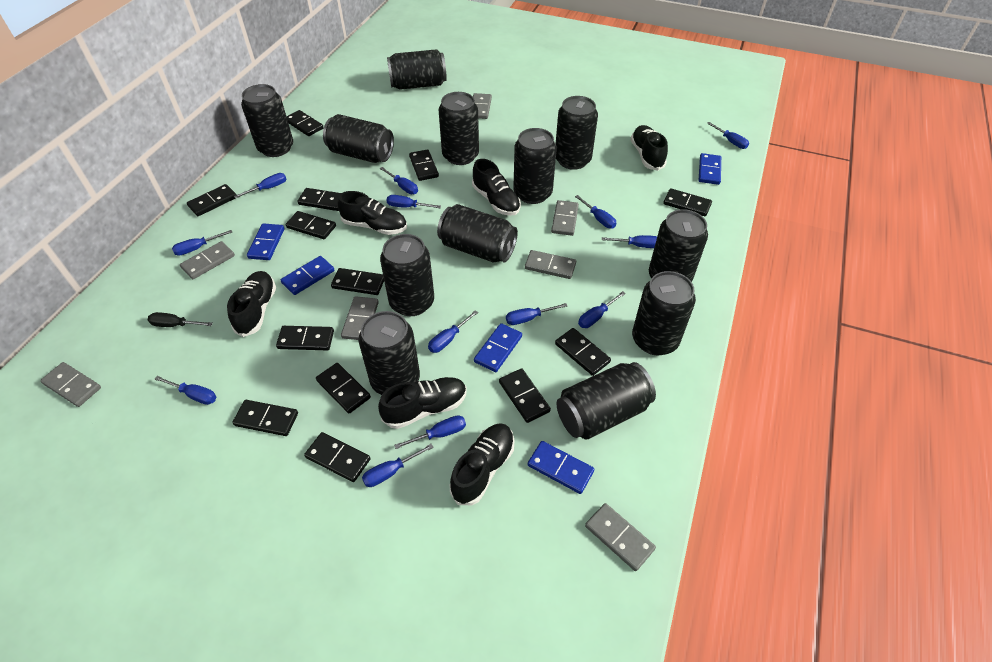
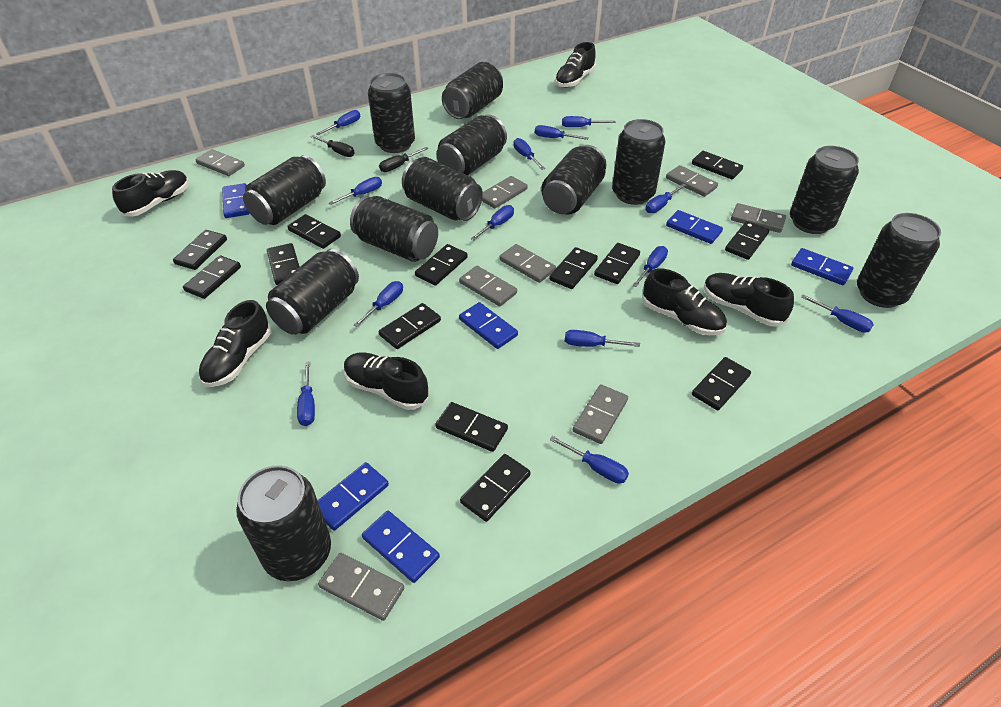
black screwdriver: [148,312,213,327] = 1 -> [311,135,355,157] [379,147,428,172] = 2
blue domino: [247,223,284,260] [281,256,335,295] [474,323,522,372] [528,441,594,494] [699,153,721,185] = 5 -> [222,183,250,218] [318,462,389,531] [362,511,440,583] [459,302,518,349] [666,210,723,244] [791,248,853,285] = 6
grey domino: [40,362,101,407] [180,241,235,279] [341,296,379,340] [473,93,492,119] [525,250,576,279] [551,200,579,236] [585,503,656,571] = 7 -> [195,149,245,176] [318,553,404,621] [459,266,517,306] [482,176,528,209] [499,244,556,283] [573,384,628,444] [666,165,718,197] [731,203,786,233] = 8

